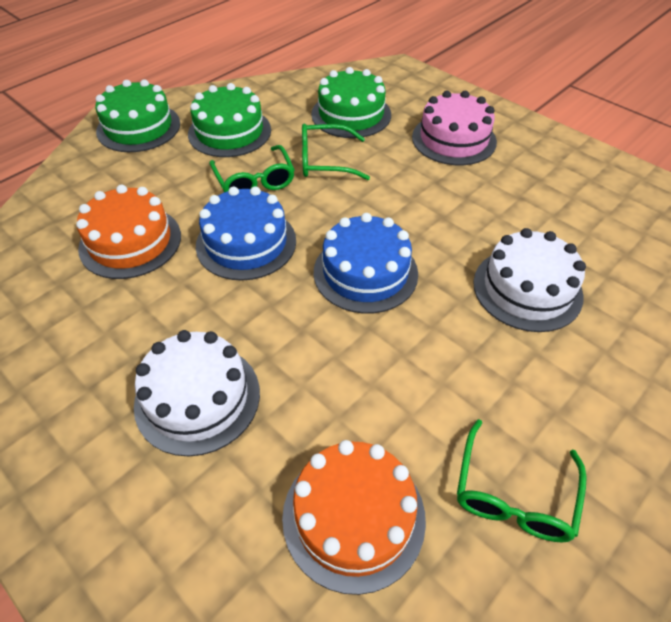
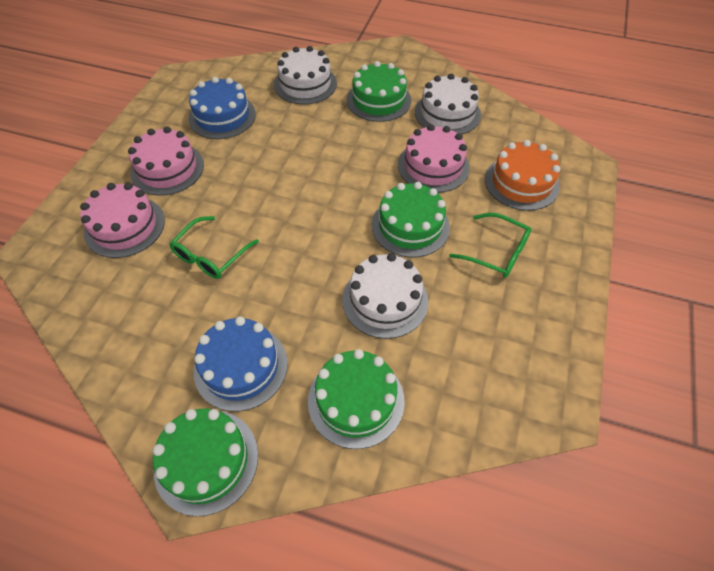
green cake: [95,79,180,152] [188,83,271,157] [311,67,391,138] = 3 -> [152,408,258,516] [308,349,405,449] [347,61,411,122] [372,182,450,258] = 4
green glasses: [209,145,295,192] [302,124,370,180] [457,419,587,543] = 3 -> [169,216,259,279] [449,213,532,278] = 2
orange cake: [76,185,181,279] [282,440,426,595] = 2 -> [485,140,560,211] = 1
pink cake: [412,91,497,165] = 1 -> [80,183,165,258] [128,127,204,196] [398,124,470,193] = 3
white cake: [134,330,260,456] [473,228,586,332] = 2 -> [274,46,337,105] [342,253,428,339] [415,74,481,134] = 3

